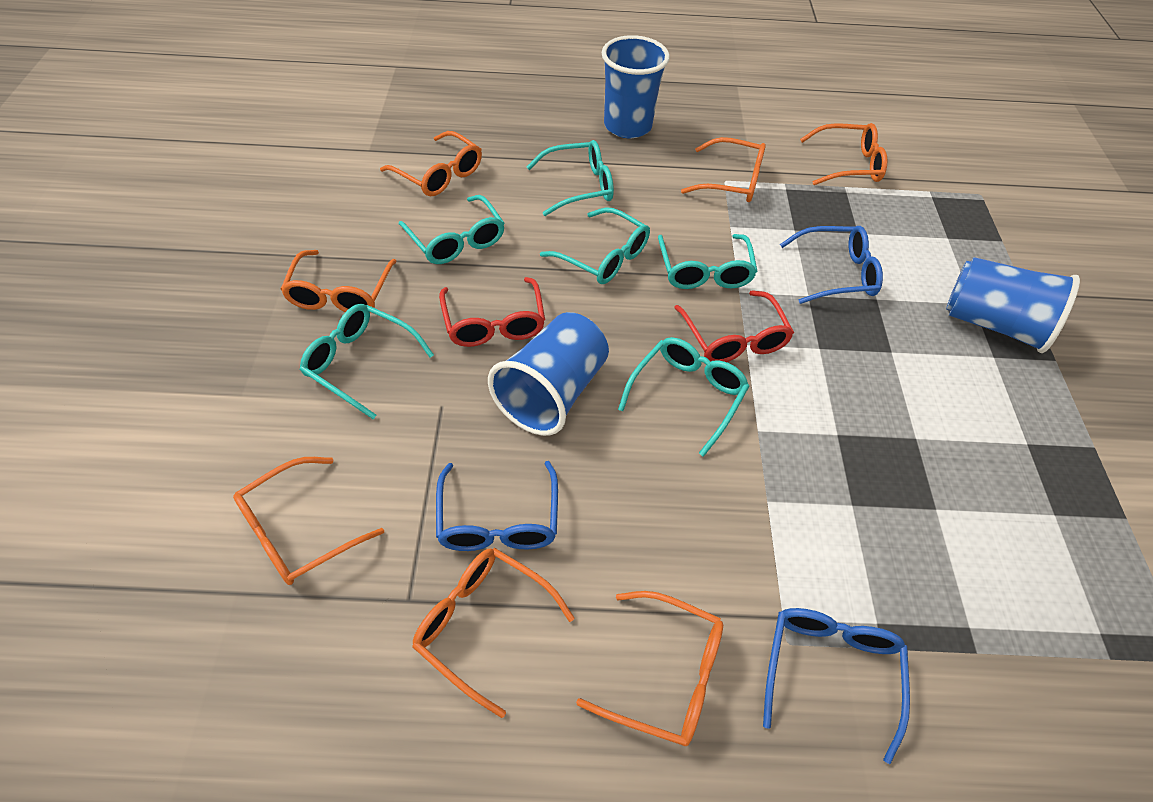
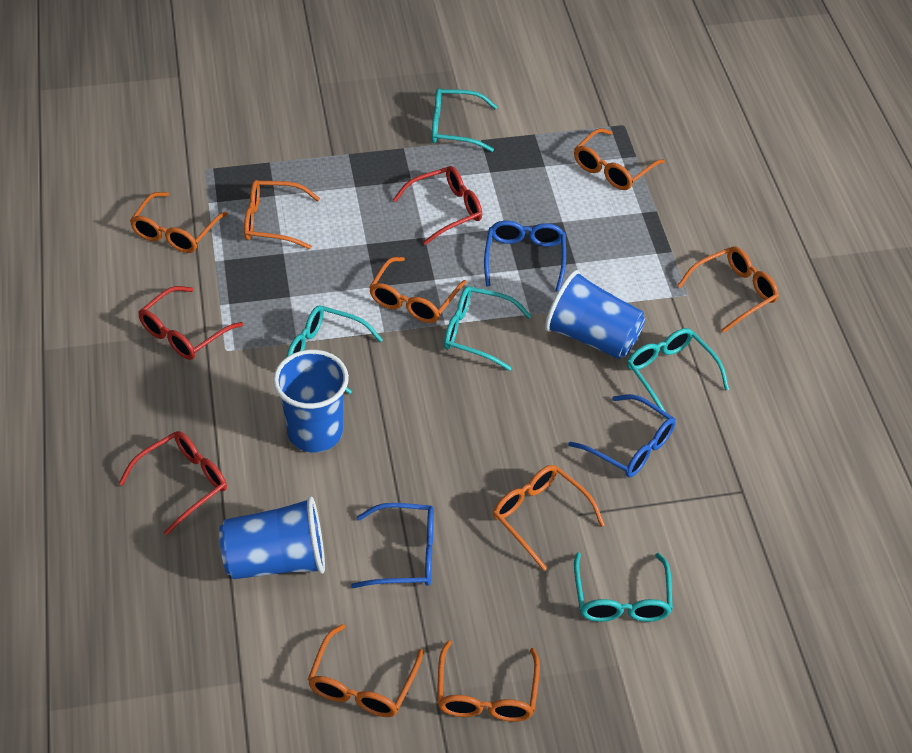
orange glasses: [233,457,384,585] [280,250,397,313] [380,131,482,196] [412,548,575,718] [576,591,723,746] [681,137,766,202] [800,123,887,185] = 7 -> [130,192,228,253] [244,180,320,249] [307,624,424,717] [369,257,467,323] [437,640,540,722] [493,465,605,571] [574,128,665,190] [677,247,779,333] = 8
red glasses: [439,277,545,347] [674,290,794,362] = 2 -> [118,431,227,535] [138,286,243,360] [393,166,482,245] = 3
turquoise glasses: [300,304,434,419] [399,195,505,264] [527,140,614,216] [540,207,650,284] [618,337,749,457] [658,234,757,289] = 6 -> [286,305,383,394] [432,88,497,152] [444,286,532,371] [574,553,673,622] [627,328,729,419] = 5

